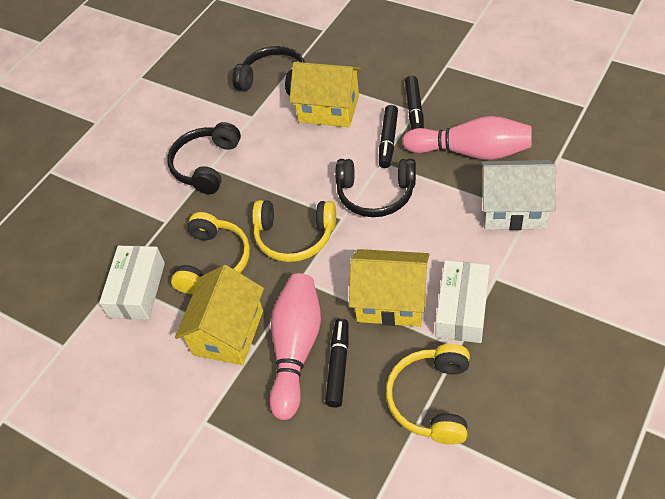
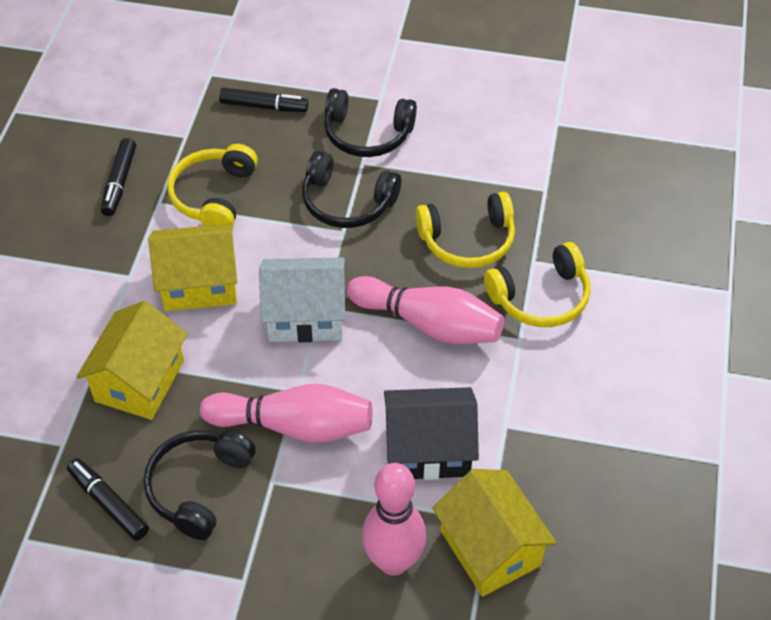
black house: none = 0 -> [384,387,479,480] = 1
pink bowling pin: [270,273,321,420] [402,116,532,160] = 2 -> [200,384,372,443] [347,276,504,344] [362,463,426,576] = 3
white box: [99,246,165,320] [436,260,490,343] = 2 -> none = 0

